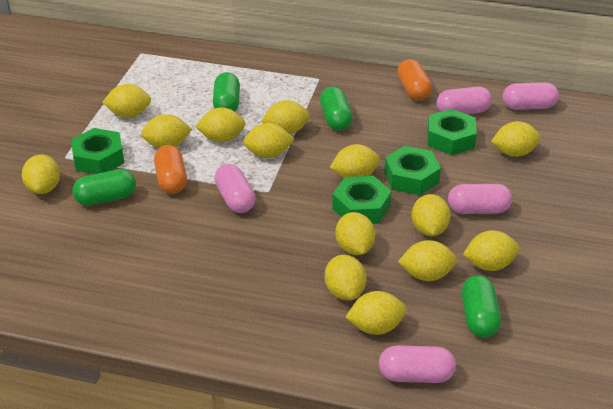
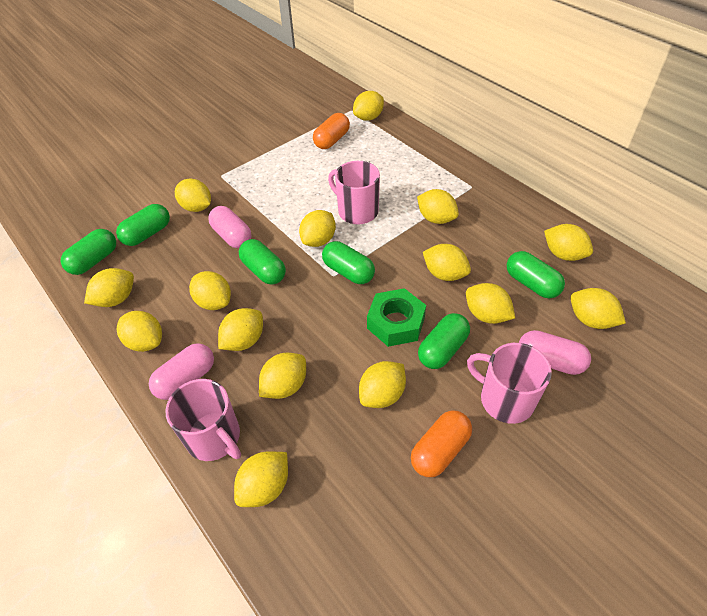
green capsule: [72,169,136,206] [213,72,240,111] [320,87,353,131] [462,275,501,338] = 4 -> [61,229,116,275] [116,204,170,246] [239,239,286,285] [322,241,375,284] [418,313,470,369] [507,251,565,299] = 6
green nut: [71,128,124,174] [332,176,391,224] [384,146,441,195] [427,109,477,155] = 4 -> [367,288,426,347] = 1
pink capsule: [214,164,256,213] [379,345,456,383] [436,86,492,114] [448,184,512,214] [502,82,559,110] = 5 -> [149,343,214,400] [208,206,251,248] [519,330,591,375] = 3
pink mug: none = 0 -> [165,379,241,461] [328,161,380,225] [467,343,552,424] = 3
yellow lemon: [22,155,60,194] [102,84,151,118] [141,114,192,148] [195,107,246,142] [243,123,294,158] [261,100,310,134] [325,255,367,300] [330,144,380,178] [335,212,375,255] [345,291,407,335] [398,240,457,281] [411,194,451,236] [463,231,519,271] [491,121,541,157] = 14 -> [84,268,134,307] [117,311,162,352] [175,179,211,212] [189,271,231,310] [218,308,263,351] [234,451,288,507] [259,353,306,399] [299,210,336,247] [353,91,384,121] [359,361,406,408] [417,189,459,224] [423,244,471,281] [466,283,515,324] [544,224,593,261] [571,288,626,329] = 15

